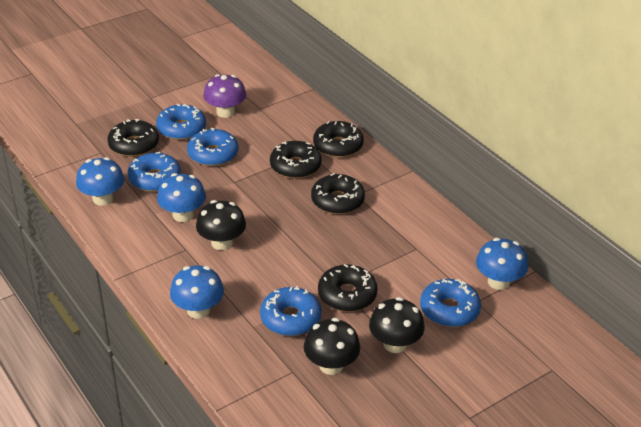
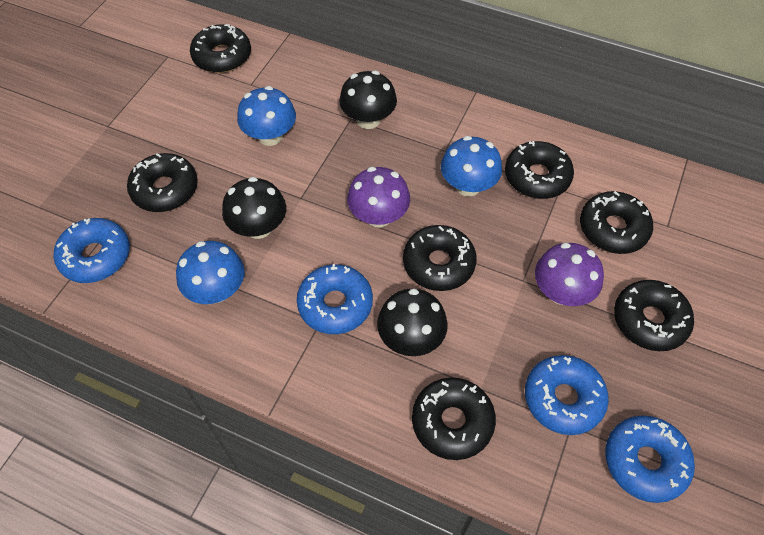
black donut: [107,119,159,157] [270,141,322,179] [311,173,365,214] [313,121,364,158] [318,264,378,312] = 5 -> [127,153,198,212] [190,24,251,73] [403,225,477,291] [412,378,496,460] [505,141,574,199] [580,191,653,254] [614,280,694,351] = 7
blue donut: [127,152,181,192] [156,104,206,140] [187,128,238,166] [260,286,321,336] [420,279,481,327] = 5 -> [54,218,130,283] [297,264,373,334] [525,355,609,435] [605,416,695,503] = 4
blue mushroom: [76,157,124,206] [157,173,206,222] [170,265,224,319] [476,238,528,290] = 4 -> [176,241,245,304] [237,86,296,146] [441,136,502,197] = 3
purple mushroom: [203,74,246,118] = 1 -> [347,167,410,228] [535,243,604,306] = 2

